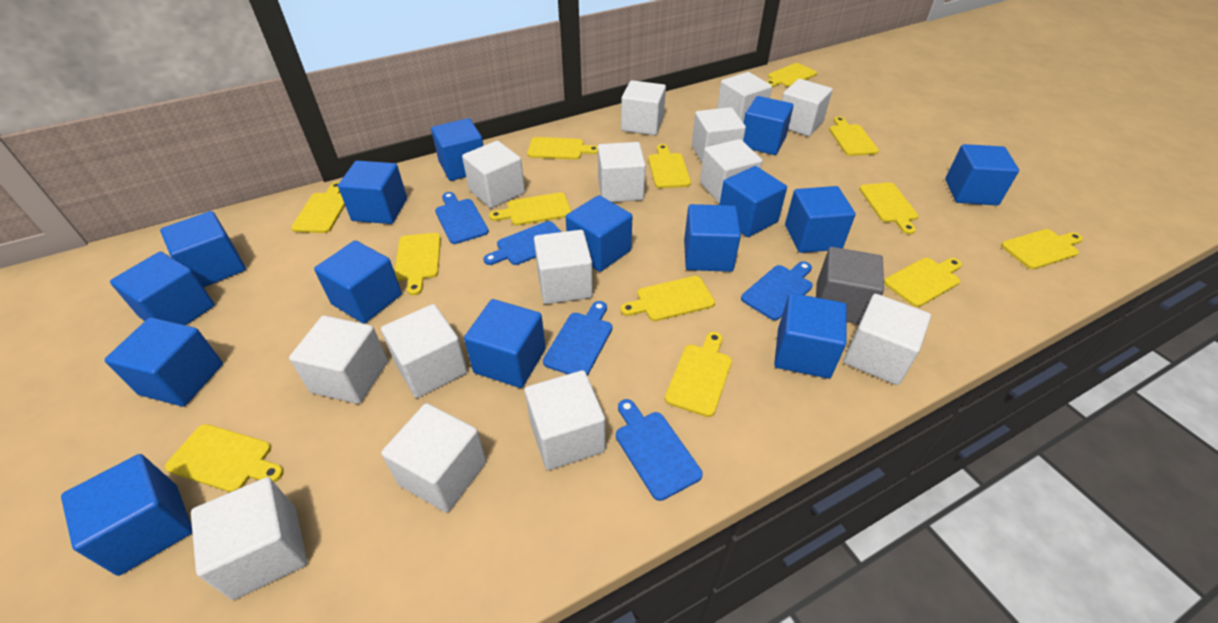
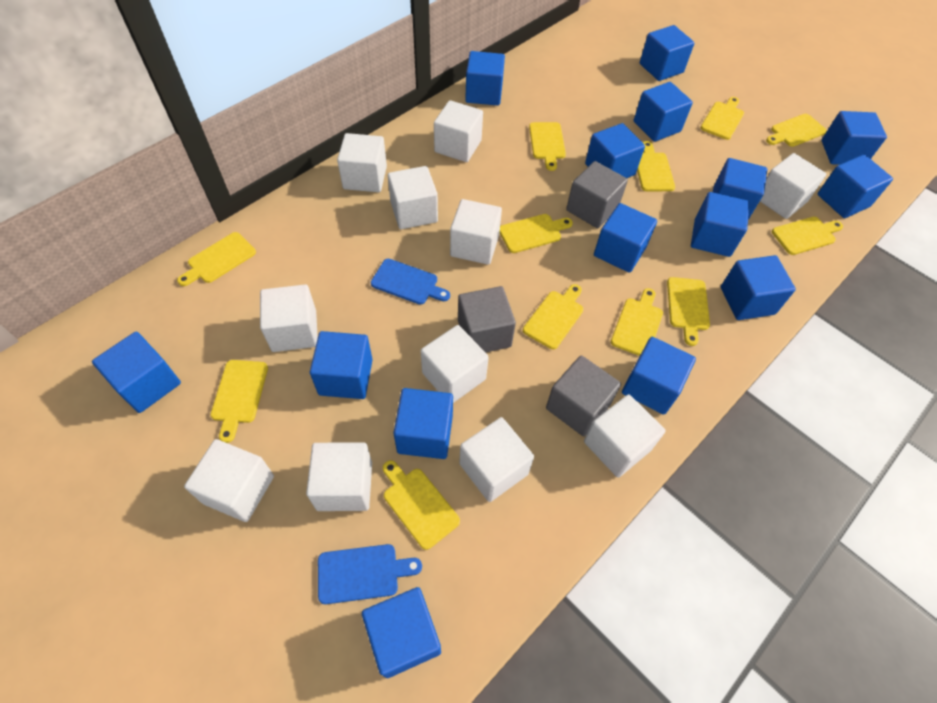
blue cutting board: [435,192,489,244] [483,221,561,265] [543,301,612,376] [616,399,703,501] [741,261,813,320] = 5 -> [318,544,422,604] [371,259,450,305] = 2
grey cube: [816,247,884,324] = 1 -> [458,286,516,353] [546,355,621,436] [566,161,628,229] = 3
white cube: [191,477,307,600] [289,316,388,404] [381,304,467,398] [381,403,486,513] [462,141,525,208] [525,370,606,470] [534,230,593,304] [598,142,646,202] [621,80,666,136] [692,107,746,163] [700,139,763,204] [717,72,772,123] [782,79,833,136] [844,294,931,385] = 14 -> [184,439,274,522] [260,284,318,352] [306,442,372,511] [337,133,387,192] [388,166,438,229] [421,325,489,403] [434,100,483,162] [450,199,502,265] [459,417,534,502] [584,394,666,478] [760,153,826,219] = 11
yellow cutting board: [165,424,284,492] [291,182,345,233] [395,233,441,295] [489,192,571,226] [527,137,598,160] [620,276,715,321] [648,144,691,188] [665,332,732,417] [766,63,817,87] [829,116,879,156] [859,183,918,234] [884,258,962,307] [1001,229,1083,269] = 13 -> [177,232,256,286] [211,360,268,443] [383,460,460,550] [499,214,573,253] [523,284,584,349] [529,122,566,171] [611,288,663,356] [637,141,675,191] [667,277,710,346] [701,97,744,140] [766,114,827,147] [772,217,843,255] = 12

